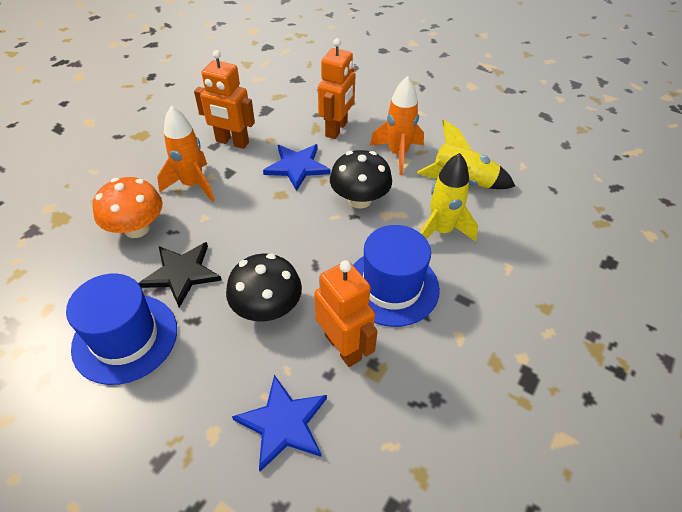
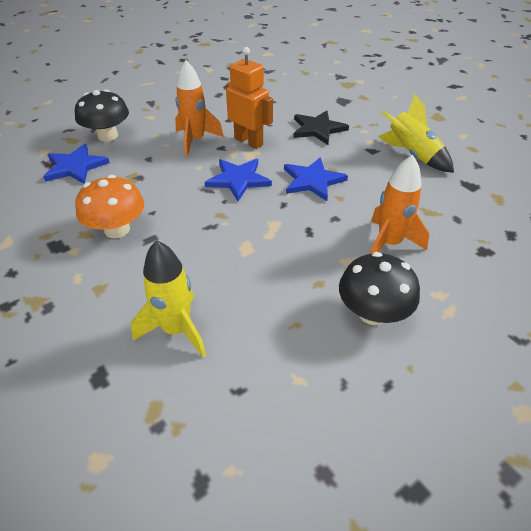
blue hat: [66,273,177,385] [353,225,440,327] = 2 -> none = 0
blue star: [232,375,327,472] [263,144,330,191] = 2 -> [43,144,110,184] [204,159,272,201] [284,157,348,201] = 3
orange robot: [194,50,255,149] [314,260,378,367] [318,38,356,139] = 3 -> [226,47,273,149] = 1

